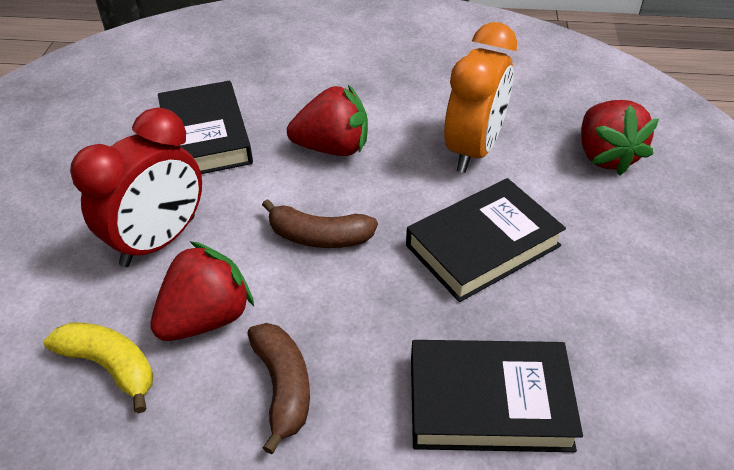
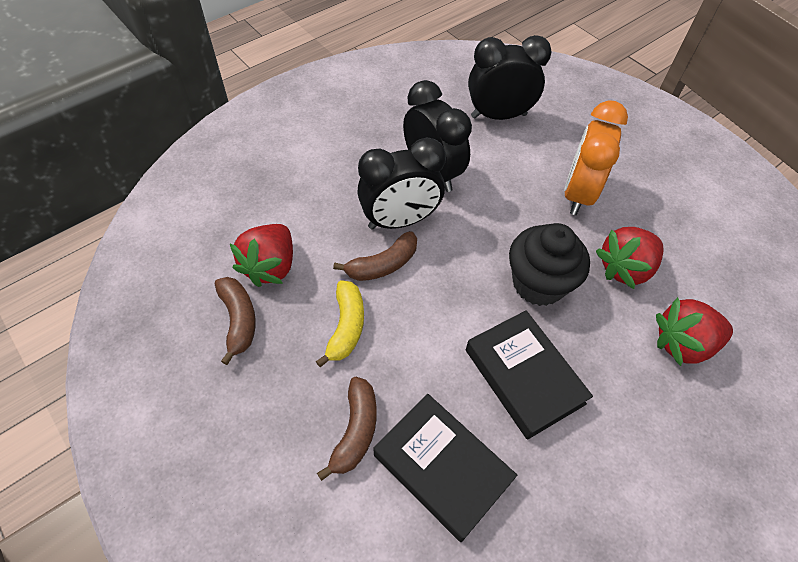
black book: [158,81,253,174] [406,178,566,302] [411,340,583,452] = 3 -> [374,394,517,542] [466,310,593,440] = 2
black clock: none = 0 -> [357,137,446,229] [403,80,472,192] [468,35,552,120] = 3
black cupcake: none = 0 -> [509,223,590,306] = 1
brown banana: [247,323,310,454] [262,199,378,248] = 2 -> [215,277,256,365] [317,377,377,481] [333,231,417,281] = 3
red clock: [70,108,202,267] = 1 -> none = 0

